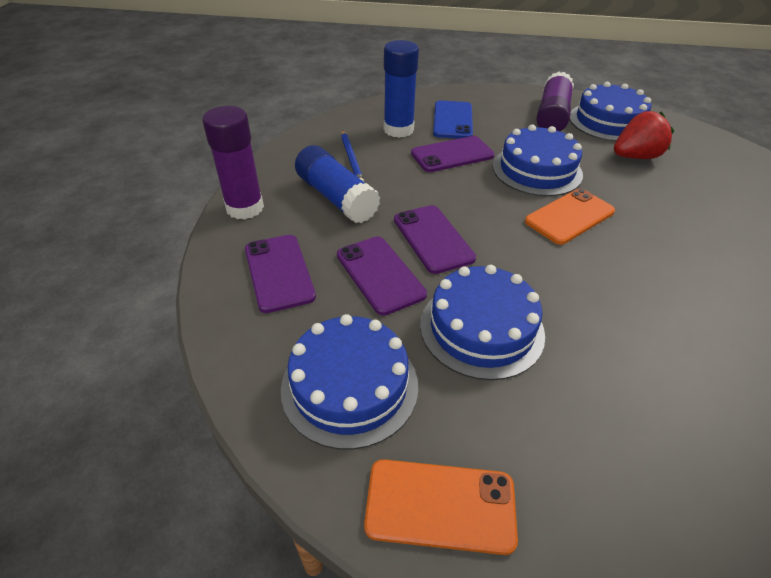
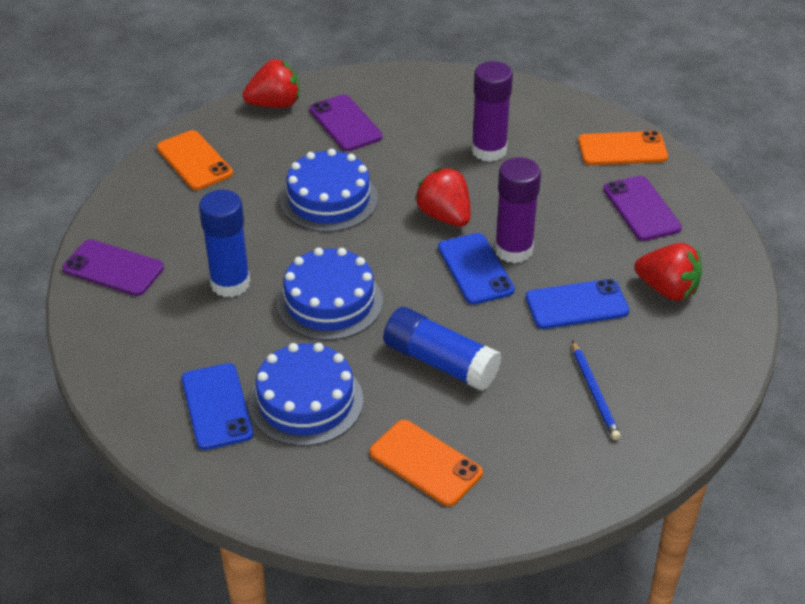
blue cake: [281,314,418,450] [420,265,545,380] [493,125,583,196] [570,82,651,141] = 4 -> [249,343,363,446] [277,248,383,340] [280,149,378,232] = 3
blue phone: [433,101,473,139] = 1 -> [182,363,254,450] [438,233,515,305] [526,279,629,329] = 3
orange phone: [364,459,518,555] [525,188,615,245] = 2 -> [157,130,233,190] [370,420,483,506] [578,131,668,165] = 3
purple phone: [245,235,316,313] [337,236,427,316] [394,205,476,274] [411,136,495,172] = 4 -> [63,239,164,296] [309,95,383,151] [603,176,682,241] = 3
red strawberry: [614,111,674,159] = 1 -> [243,59,300,108] [415,168,470,227] [634,243,702,301] = 3

